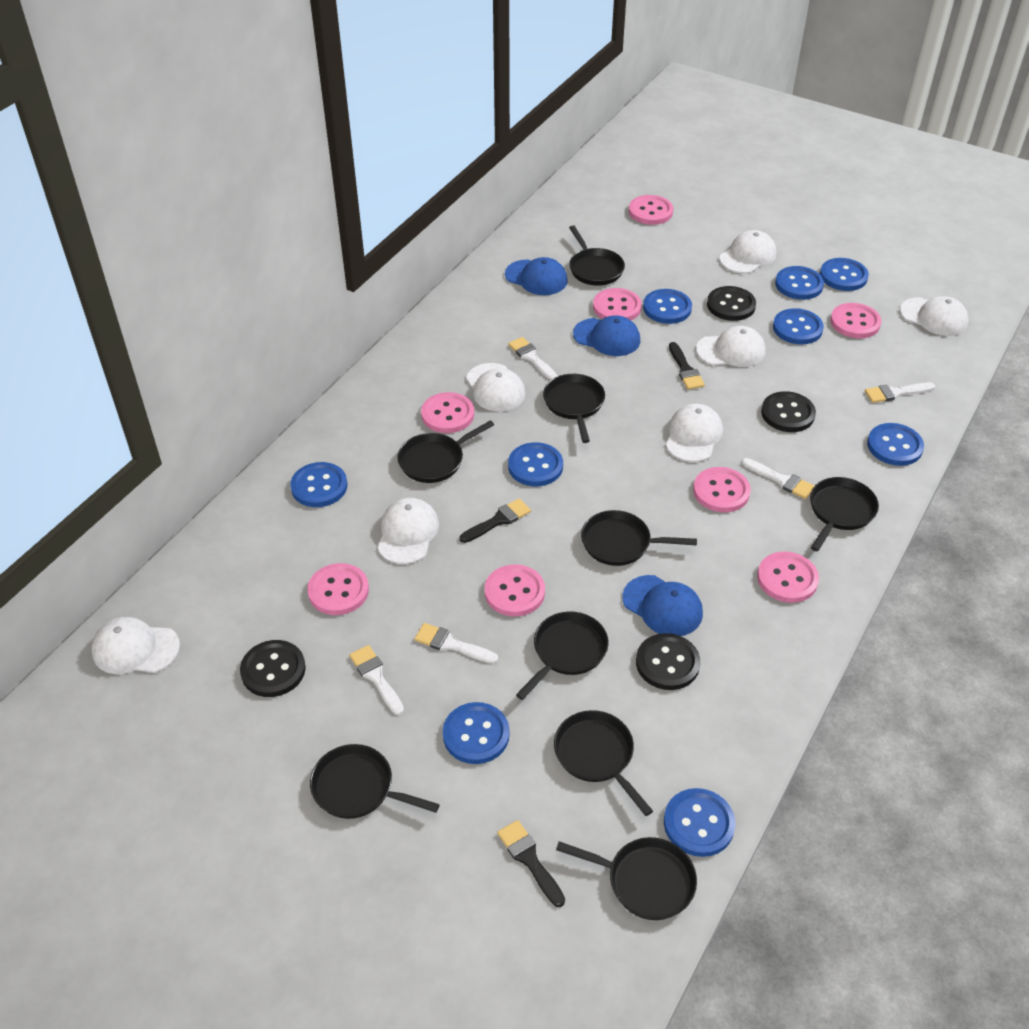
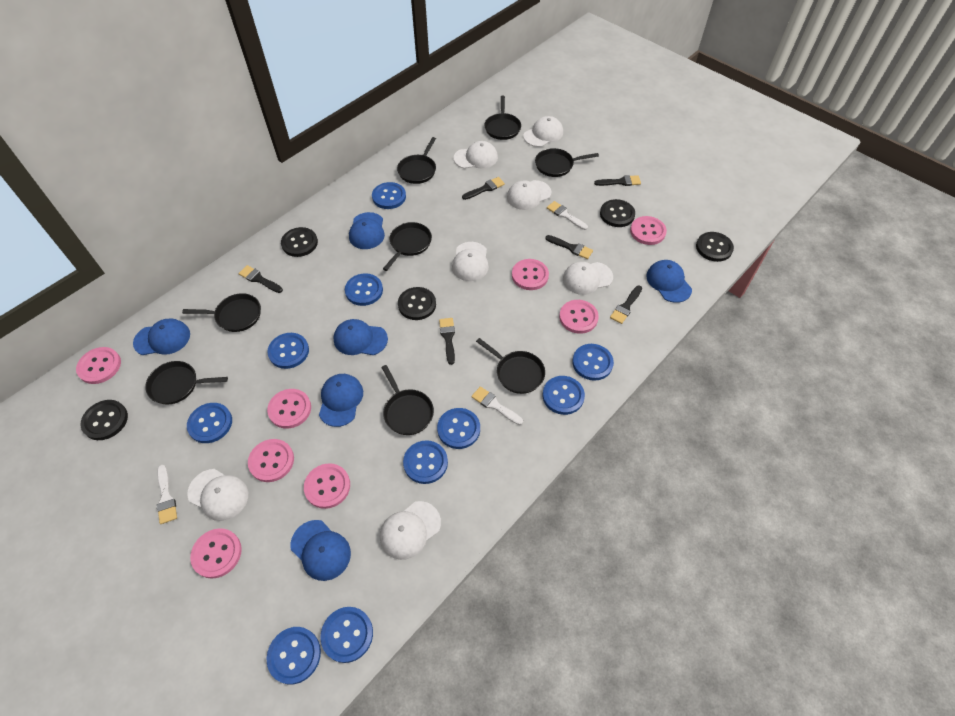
black brush: [460,498,531,543] [497,820,565,907] [669,342,705,390] = 3 -> [238,265,283,293] [439,318,455,365] [462,177,505,200] [546,235,593,259] [594,175,641,186] [610,286,642,324] = 6
black button: [240,640,306,697] [636,633,700,690] [707,286,756,321] [761,391,816,432] = 4 -> [81,400,128,440] [281,227,318,257] [398,287,436,320] [600,199,635,227] [696,232,734,262] = 5
black pan: [310,744,440,819] [397,420,494,483] [516,611,609,700] [543,374,605,443] [554,710,653,816] [556,837,697,920] [569,225,625,286] [581,510,697,566] [810,477,879,552] = 9 -> [145,361,228,405] [182,293,261,332] [381,365,434,435] [383,222,432,271] [397,137,436,184] [476,338,545,394] [484,96,521,140] [535,148,599,177] = 8
blue button: [290,462,347,507] [443,702,510,764] [508,442,563,486] [643,289,692,324] [664,788,735,857] [773,308,824,344] [775,266,824,300] [820,258,869,291] [867,423,924,466] = 9 -> [187,403,232,443] [266,627,321,685] [267,333,309,369] [321,607,373,663] [345,273,383,306] [372,182,406,209] [403,440,448,484] [437,408,480,449] [542,376,585,415] [572,344,614,381] = 10
blue cap: [505,257,568,295] [573,315,640,356] [622,575,703,636] = 3 -> [133,318,190,355] [290,520,351,581] [319,374,363,427] [333,319,388,355] [349,212,385,249] [646,260,692,303] = 6
white brush: [349,645,404,715] [414,623,498,664] [508,337,557,380] [741,458,814,499] [865,382,935,403] = 5 -> [156,465,177,524] [471,386,523,425] [547,201,588,230] = 3

